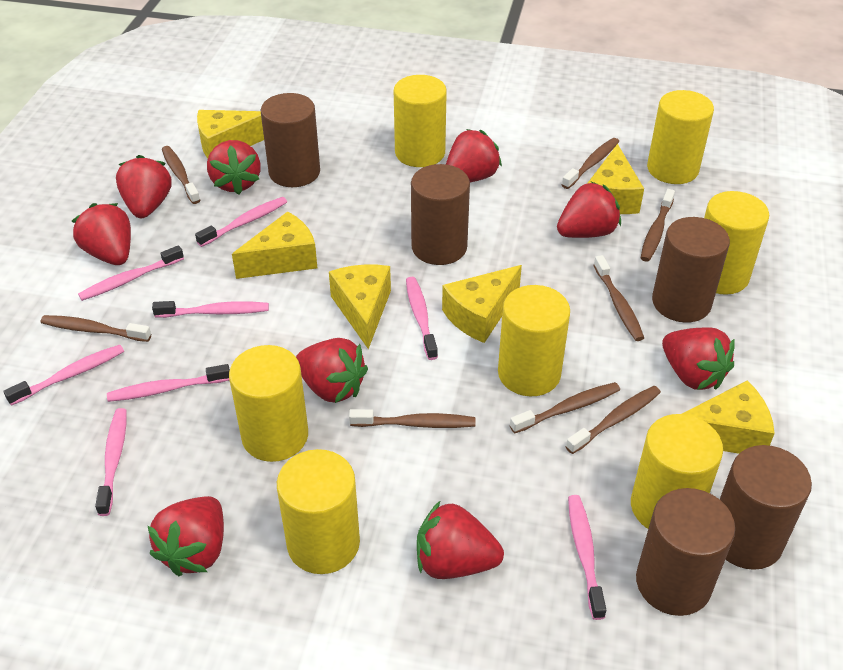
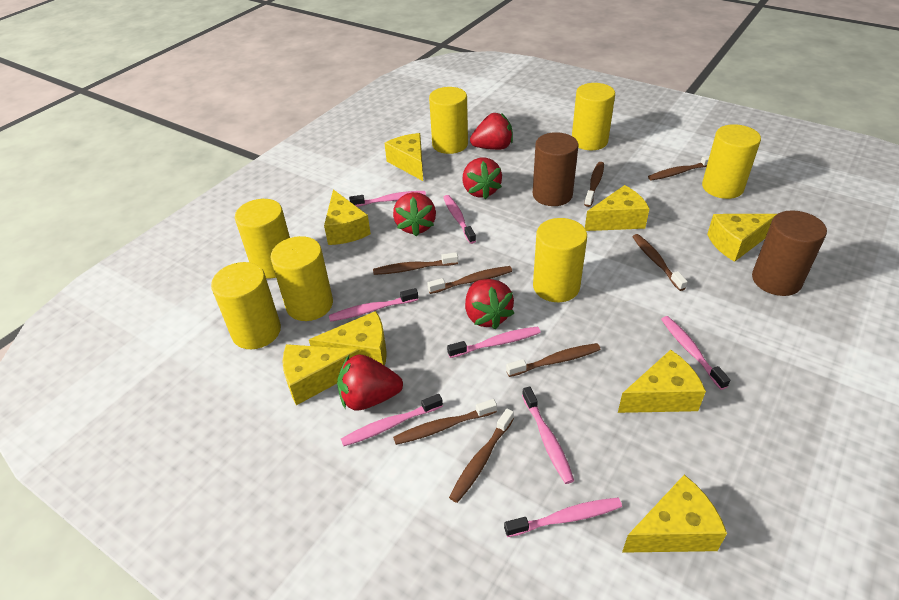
brown cylinder: [261,93,320,187] [411,164,470,265] [636,488,735,616] [652,217,730,323] [720,445,812,570] = 5 -> [533,132,579,206] [752,210,827,296] = 2
red strawberry: [72,203,131,265] [116,155,172,218] [148,496,224,576] [207,140,261,195] [296,338,368,403] [417,500,504,579] [446,129,502,182] [557,182,621,238] [662,328,735,390] = 9 -> [337,354,403,411] [393,192,436,237] [462,158,502,199] [465,279,515,330] [470,113,513,150] = 5
yellow cheese: [197,110,264,158] [232,211,317,279] [329,264,391,349] [442,265,522,343] [587,144,644,214] [682,380,775,454] = 6 -> [283,344,360,405] [309,311,387,366] [324,189,371,245] [384,133,423,181] [585,185,650,231] [618,350,706,413] [622,475,727,553] [707,214,777,262] = 8

